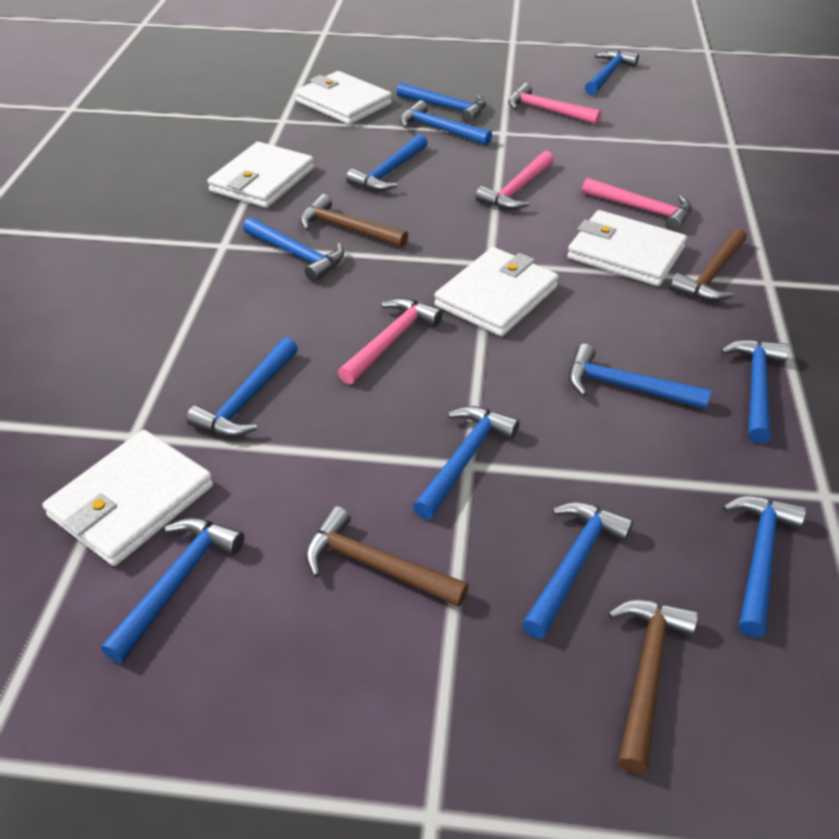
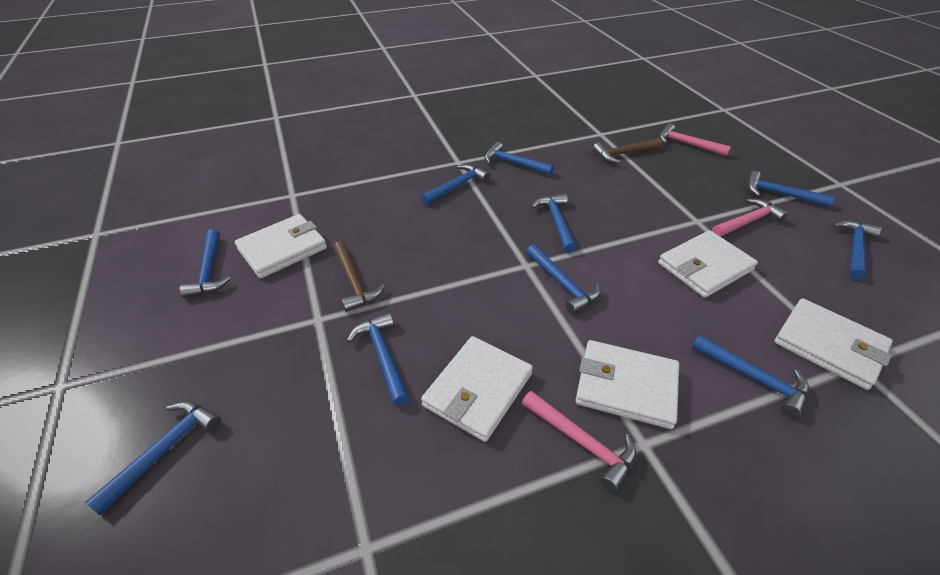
blue hammer: [101,518,244,663] [186,337,298,437] [243,217,344,282] [346,134,428,191] [397,83,486,123] [400,100,492,145] [413,406,520,519] [522,502,634,639] [568,344,711,409] [585,50,639,95] [721,340,789,443] [723,496,806,637] = 12 -> [85,401,221,515] [180,229,231,298] [347,313,409,406] [421,164,490,205] [484,142,554,175] [526,244,601,314] [531,194,577,253] [692,335,809,418] [748,171,835,207] [833,220,882,280] = 10
brown hammer: [300,194,408,247] [305,506,469,607] [608,600,698,774] [670,228,747,301] = 4 -> [333,241,385,312] [593,138,663,163] = 2
pink hammer: [338,298,443,384] [476,151,554,210] [508,83,601,125] [582,178,691,232] = 4 -> [522,391,637,492] [659,123,731,156] [712,199,788,237] = 3

